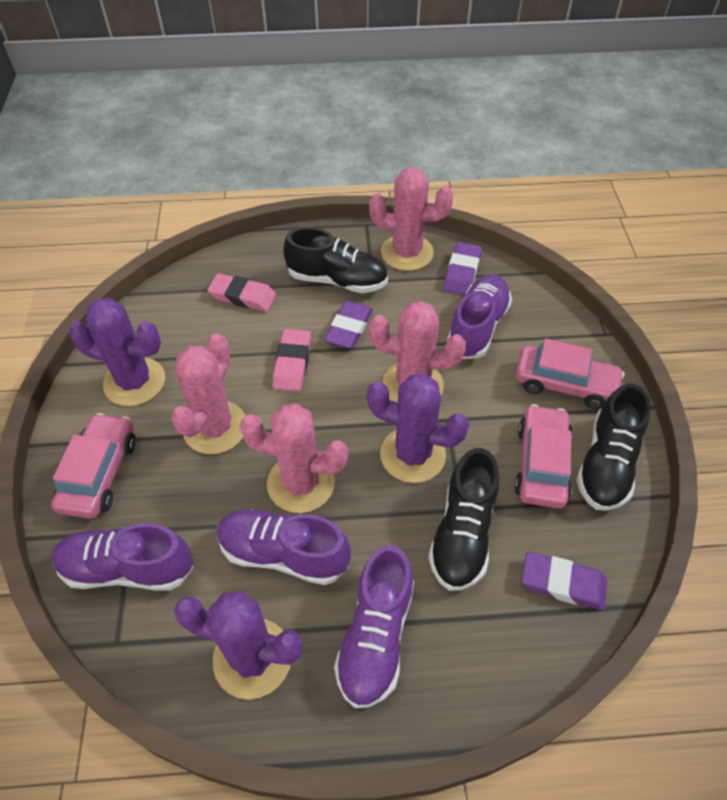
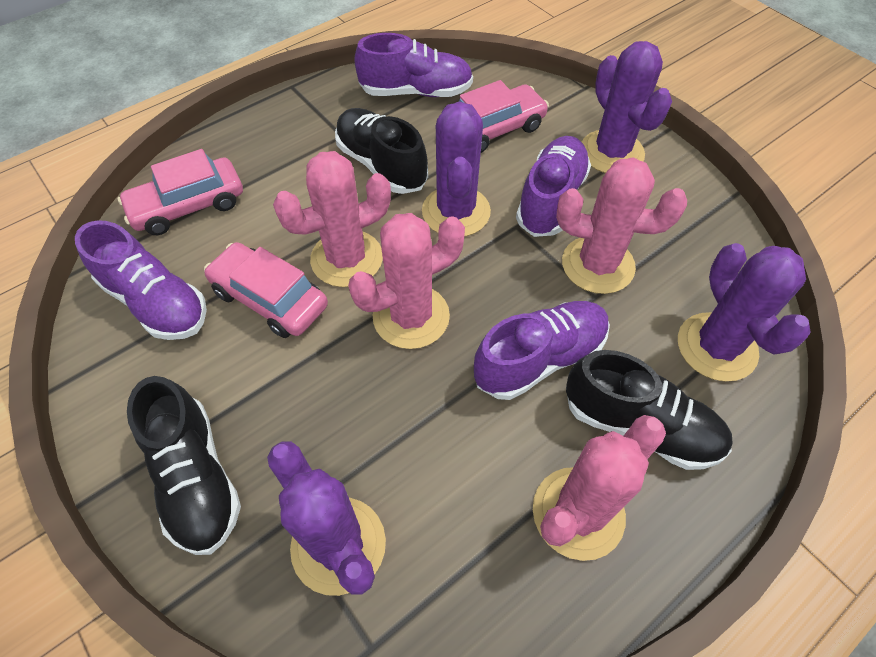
pink eraser: [207,273,276,311] [272,329,311,391] = 2 -> none = 0
purple cactus: [68,298,165,406] [174,591,303,700] [367,374,469,483] = 3 -> [267,442,386,596] [422,101,491,237] [582,41,672,173] [678,243,811,382] = 4
purple eraser: [324,301,373,349] [443,242,482,296] [522,552,607,610] = 3 -> none = 0

